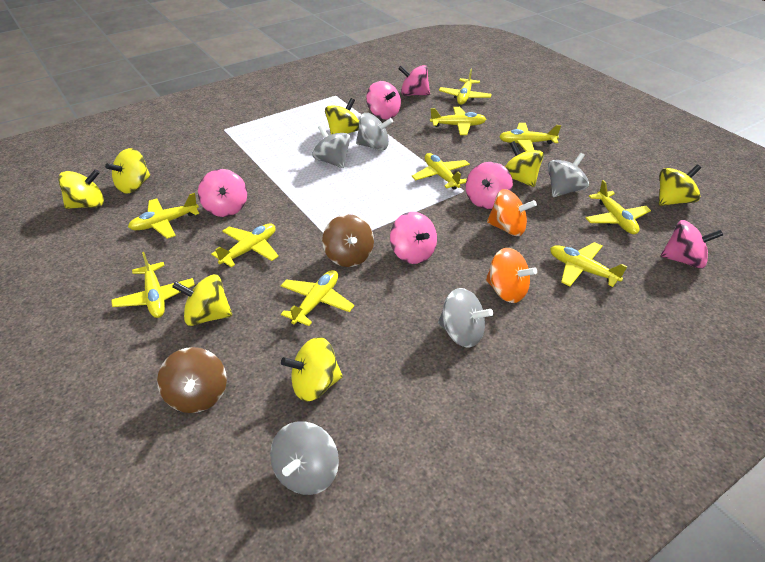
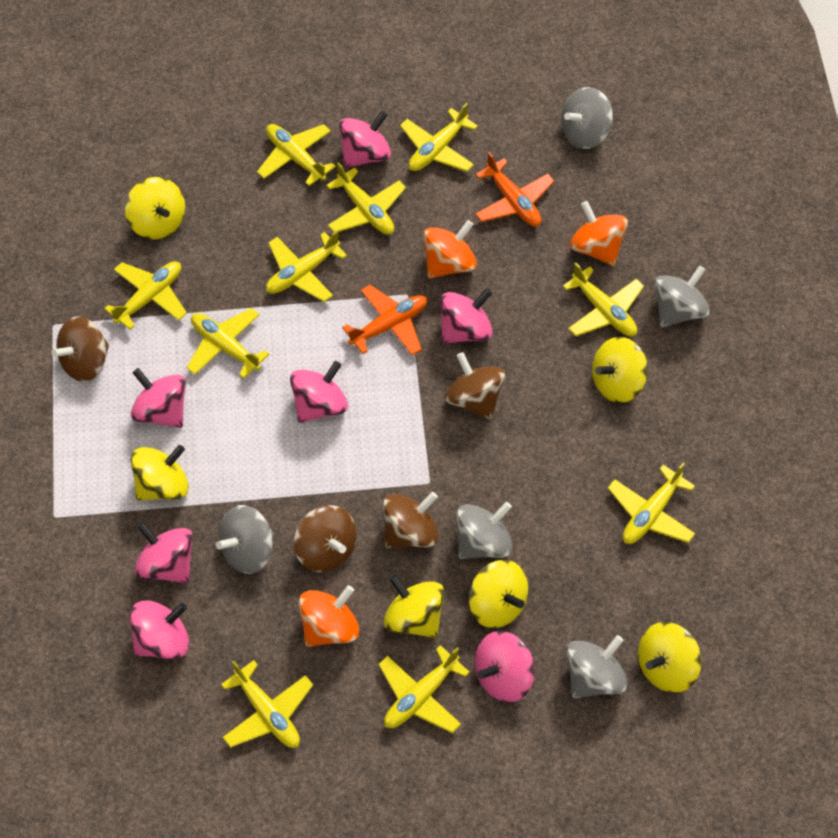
brown spinning top: [157,347,227,413] [322,214,374,267] = 2 -> [52,316,109,382] [294,505,357,572] [383,492,439,548] [444,352,506,420] = 4
orange plane: none = 0 -> [342,285,427,355] [475,152,554,227] = 2
orange spinning top: [486,248,537,303] [487,189,537,236] = 2 -> [299,585,359,647] [423,220,477,278] [570,201,628,266] = 3
pink spinning top: [198,169,247,217] [366,81,401,119] [390,212,437,264] [398,65,430,96] [466,162,513,209] [661,220,723,269] = 6 -> [130,600,189,660] [131,368,186,428] [135,522,193,583] [290,361,348,423] [339,111,391,168] [440,289,493,344] [475,631,535,702] = 7
yellow spinning top: [58,169,104,209] [105,148,150,193] [172,274,232,326] [281,337,343,402] [325,98,359,134] [505,141,544,187] [659,164,701,206] = 7 -> [125,177,185,240] [131,445,189,501] [384,575,444,638] [469,560,528,628] [592,337,648,403] [638,622,702,693] = 6

